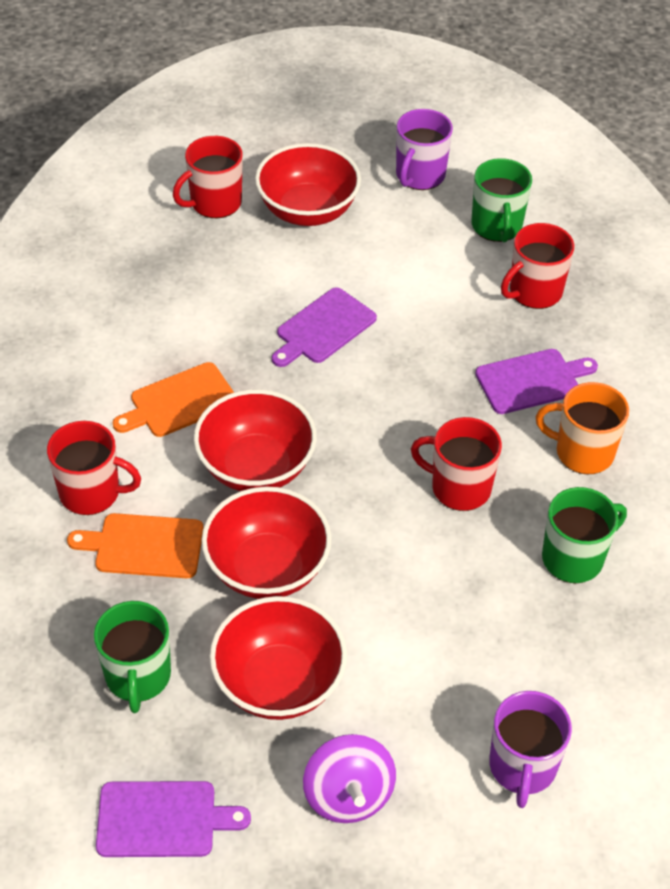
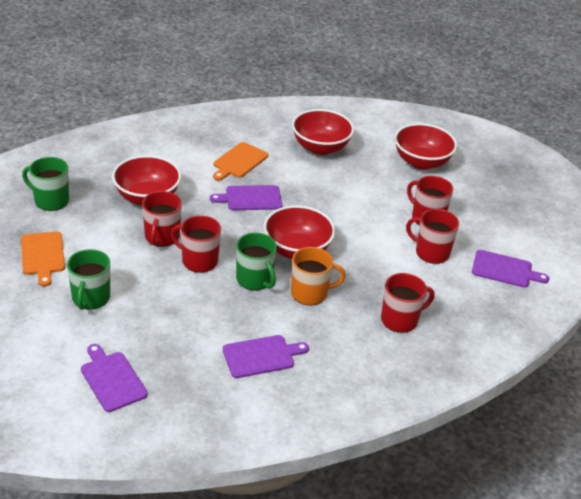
purple cutting board: [96,781,251,857] [272,287,377,367] [475,349,598,414] = 3 -> [81,344,148,412] [210,185,282,210] [223,335,309,378] [472,250,549,288] = 4
purple mug: [396,109,453,190] [489,691,572,808] = 2 -> none = 0
purple spinning top: [303,734,396,823] = 1 -> none = 0
red mug: [47,421,141,515] [173,136,243,218] [411,417,502,511] [501,223,574,309] = 4 -> [142,191,182,247] [171,215,221,273] [381,273,435,333] [406,209,459,264] [407,176,453,225] = 5

